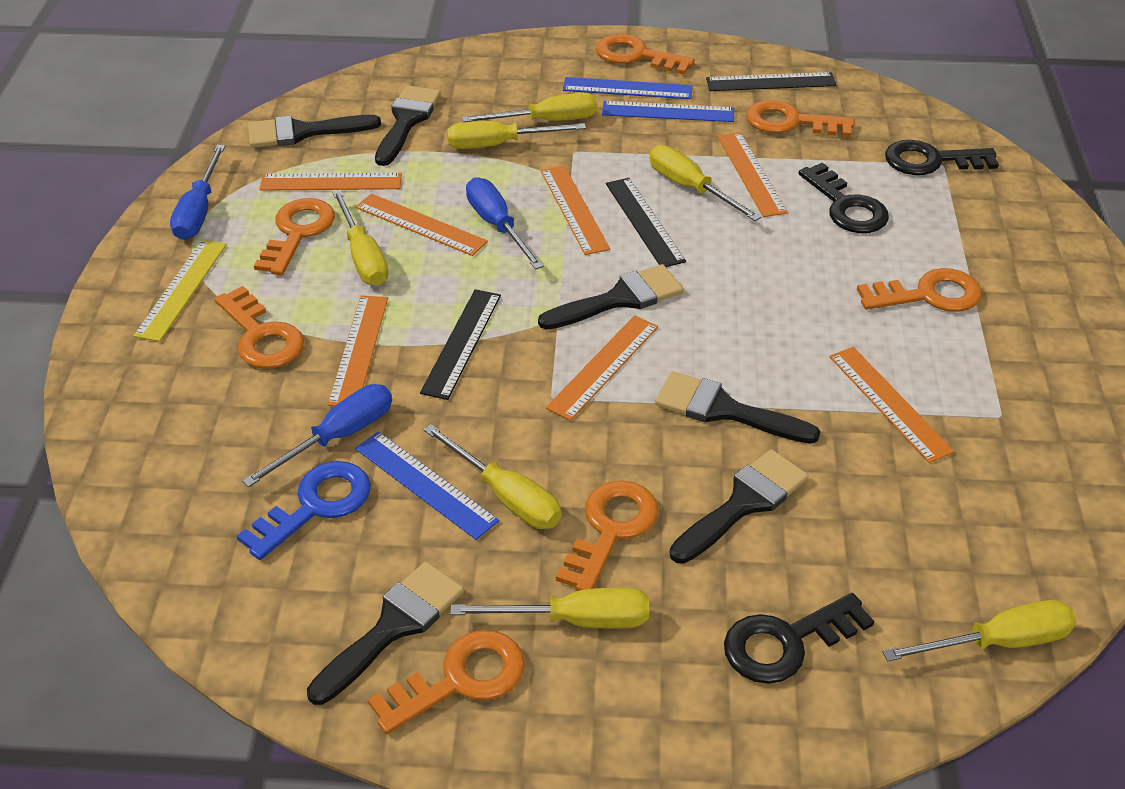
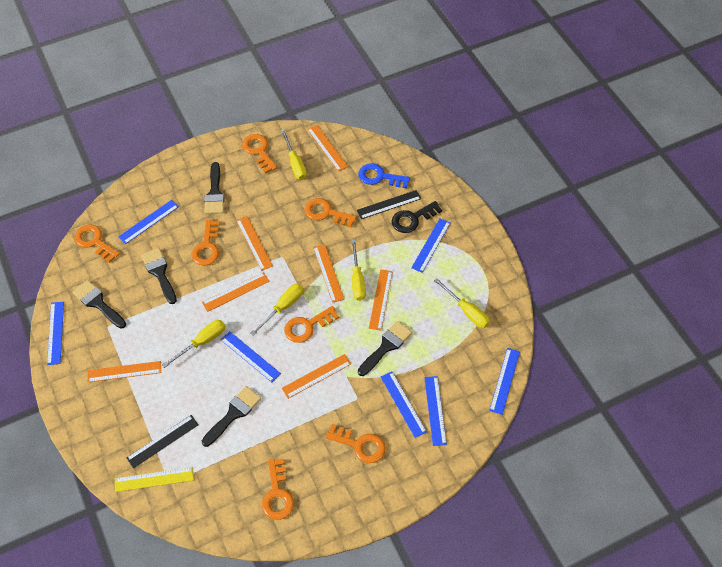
black brush: [248,115,381,148] [307,562,464,705] [375,85,441,166] [538,264,684,330] [655,371,820,444] [670,449,809,564] = 6 -> [73,280,126,329] [141,248,177,304] [202,386,261,447] [204,162,224,214] [358,321,412,376] = 5
black key: [724,593,875,684] [799,163,889,233] [885,140,999,175] = 3 -> [392,201,442,233] = 1
black ruler: [420,289,501,400] [606,178,686,267] [706,72,836,91] = 3 -> [126,415,199,469] [357,190,421,219] = 2
blue ruler: [355,431,499,540] [563,77,693,99] [602,101,734,122] = 3 -> [47,302,64,365] [118,200,179,244] [221,331,281,383] [381,371,427,438] [411,219,450,273] [424,376,447,446] [489,348,520,415] = 7
blue screwdriver: [170,145,225,240] [242,384,392,487] [466,177,544,269] = 3 -> none = 0
yellow screwdriver: [332,189,388,286] [423,424,561,529] [447,121,586,149] [450,588,649,629] [462,93,597,122] [650,145,761,221] [883,600,1077,662] = 7 -> [162,320,225,368] [250,284,303,336] [281,129,307,180] [351,239,366,301] [434,278,490,328] = 5

